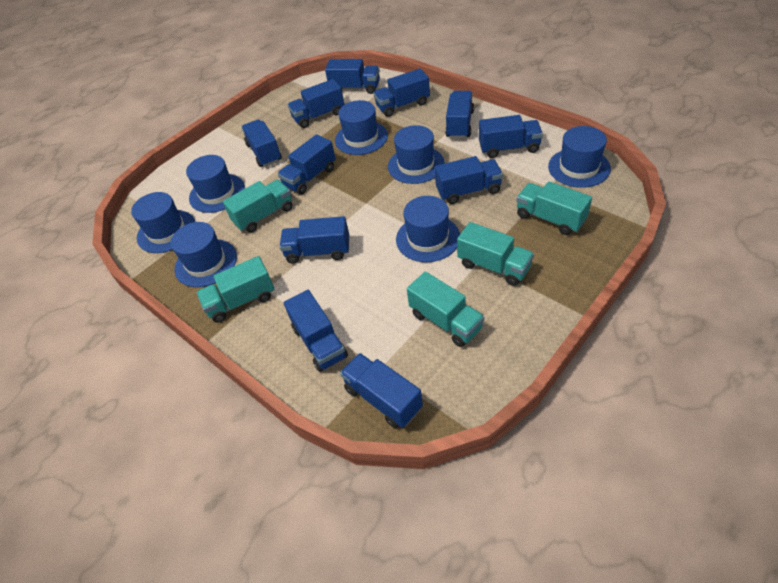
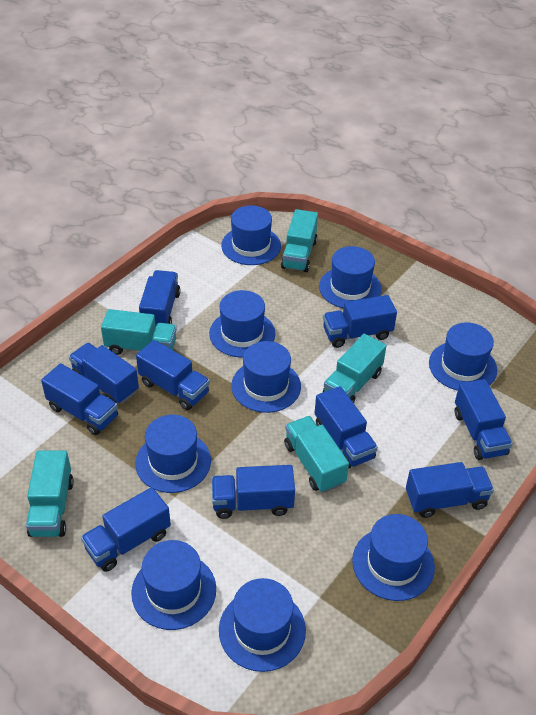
blue hat: [131,192,195,253] [171,222,237,287] [186,155,245,213] [335,100,388,155] [388,125,445,184] [396,196,460,262] [548,126,611,188] = 7 -> [131,540,216,630] [135,415,211,493] [209,290,275,358] [219,578,306,672] [221,205,281,265] [231,341,301,413] [319,246,382,308] [352,514,435,601] [429,322,497,391] = 9
blue truck: [241,120,282,167] [277,134,336,194] [279,216,349,264] [283,290,348,372] [288,79,344,128] [325,59,380,94] [340,353,423,428] [373,69,430,117] [435,156,503,204] [445,91,474,138] [479,115,543,158] = 11 -> [41,363,118,435] [69,343,139,404] [81,487,171,572] [136,340,210,410] [139,270,181,325] [211,465,295,519] [315,386,378,469] [323,295,397,348] [406,462,494,518] [455,379,513,460] = 10

